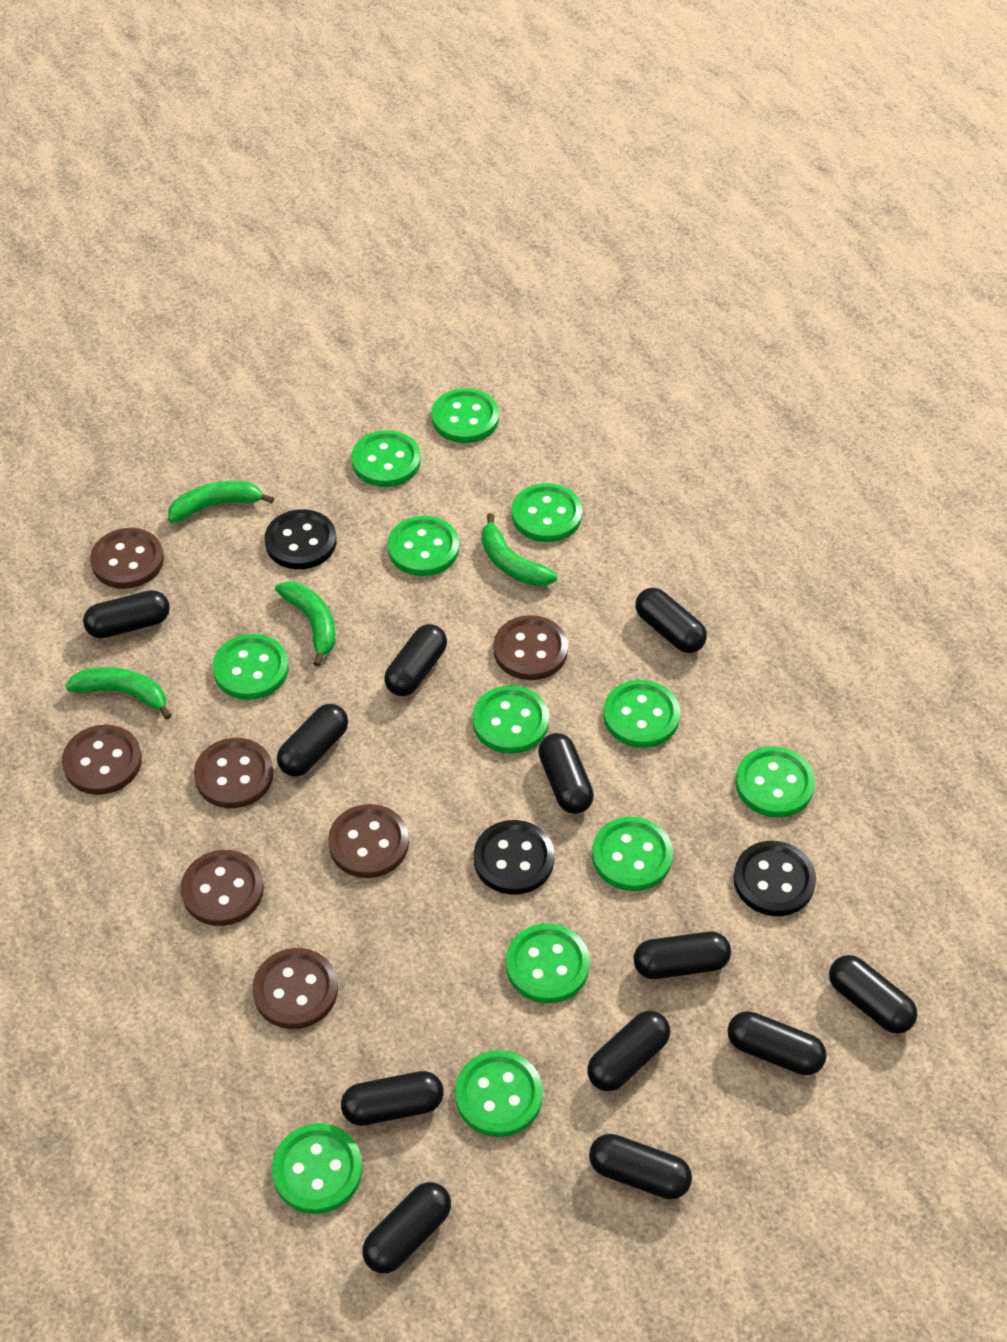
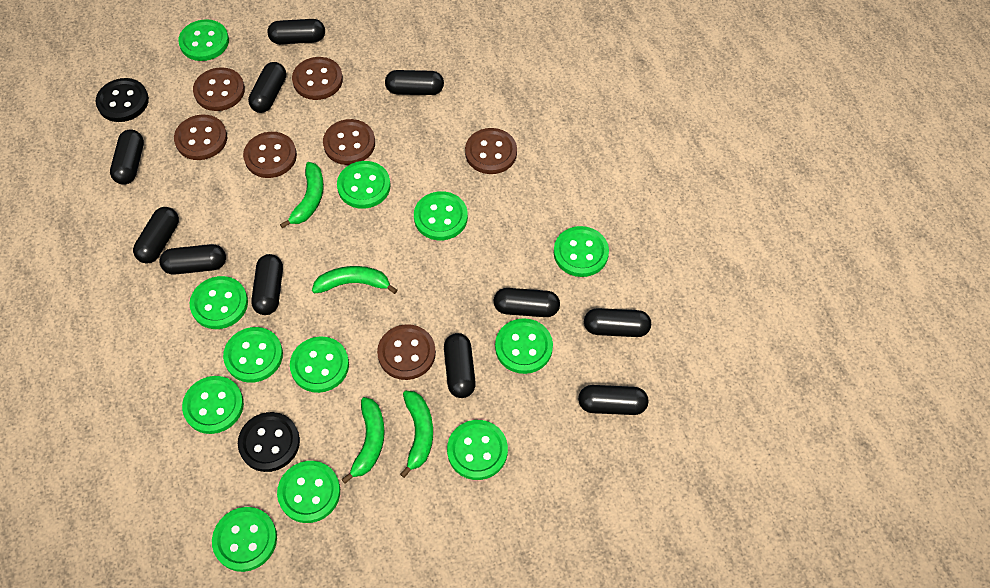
black button: [264,509,337,569] [474,820,554,895] [734,841,816,916] = 3 -> [95,78,149,122] [238,412,300,472] = 2
black capsule: [83,590,170,639] [277,704,348,776] [341,1071,444,1126] [362,1182,451,1273] [384,624,447,696] [538,733,594,814] [587,1011,670,1091] [589,1134,692,1199] [634,931,731,979] [635,588,707,653] [727,1011,827,1075] [829,955,918,1034] = 12 -> [110,129,144,185] [133,207,179,263] [159,244,226,275] [248,62,286,113] [251,254,283,315] [267,19,325,44] [385,70,444,95] [444,333,476,398] [494,288,560,317] [578,385,649,415] [584,308,651,337] = 11

